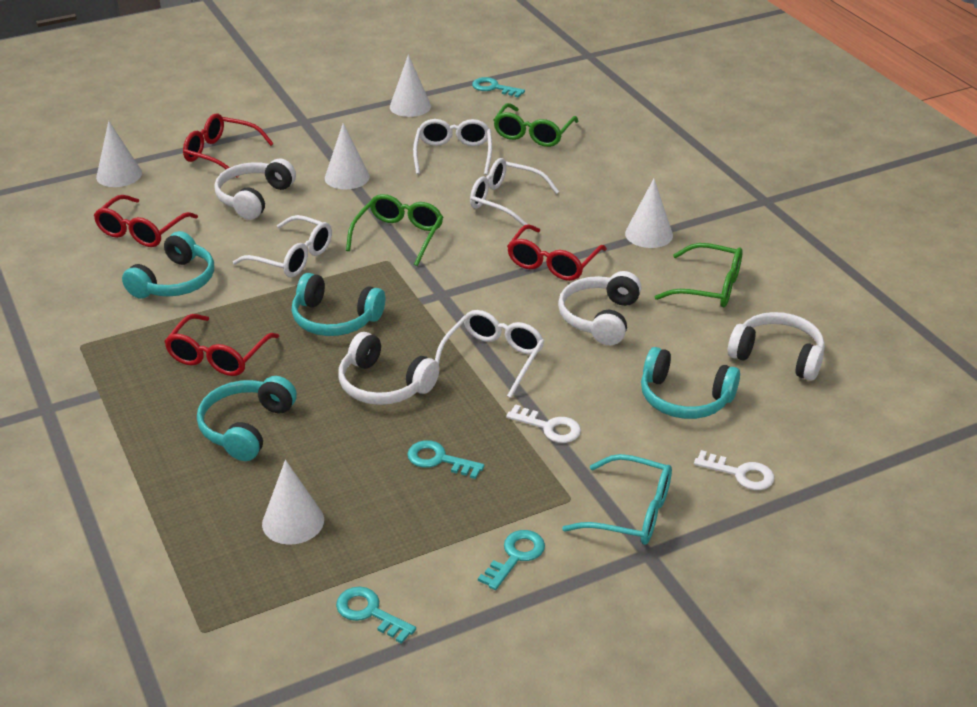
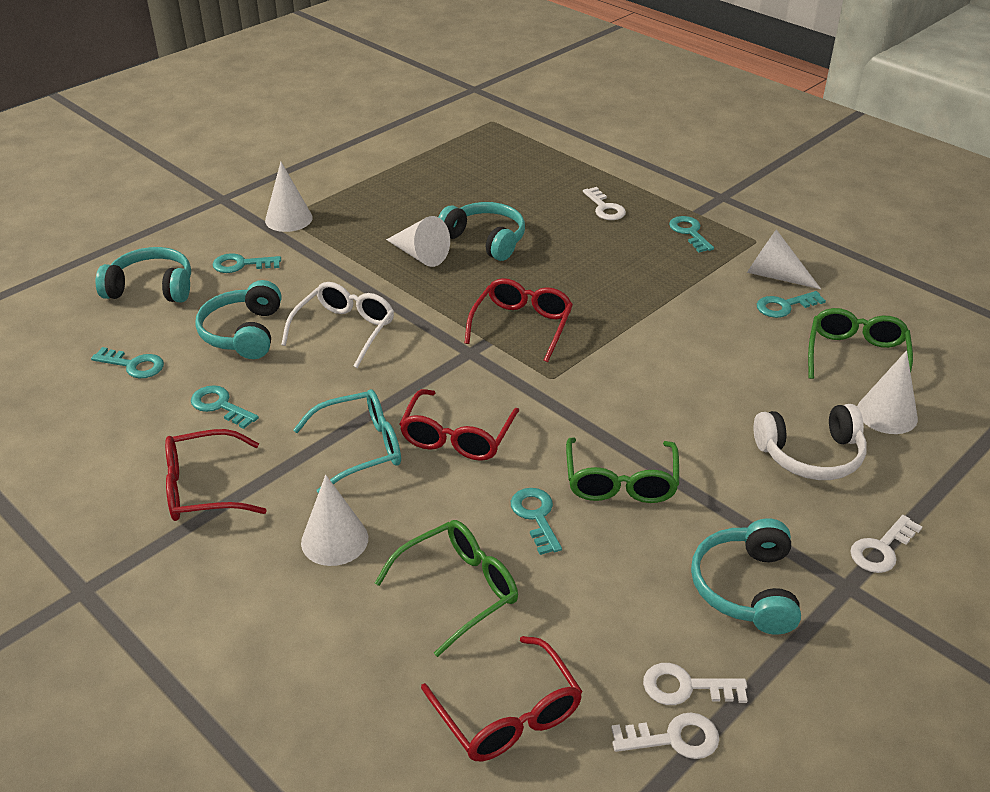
turquoise key: [336,586,416,644] [407,440,485,479] [472,77,525,98] [478,530,545,590] = 4 -> [91,347,164,378] [191,385,259,429] [212,253,281,273] [511,488,562,555] [669,216,714,252] [757,291,826,318] = 6
white glasses: [233,215,332,277] [413,119,492,175] [435,310,545,398] [470,158,559,226] = 4 -> [281,282,394,368] = 1
white headphones: [214,158,296,220] [338,332,439,405] [558,271,642,345] [728,312,825,381] = 4 -> [753,404,867,480] = 1
white key: [506,404,581,443] [694,450,774,490] = 2 -> [583,187,626,220] [611,712,719,759] [643,663,748,705] [850,515,922,573] = 4

